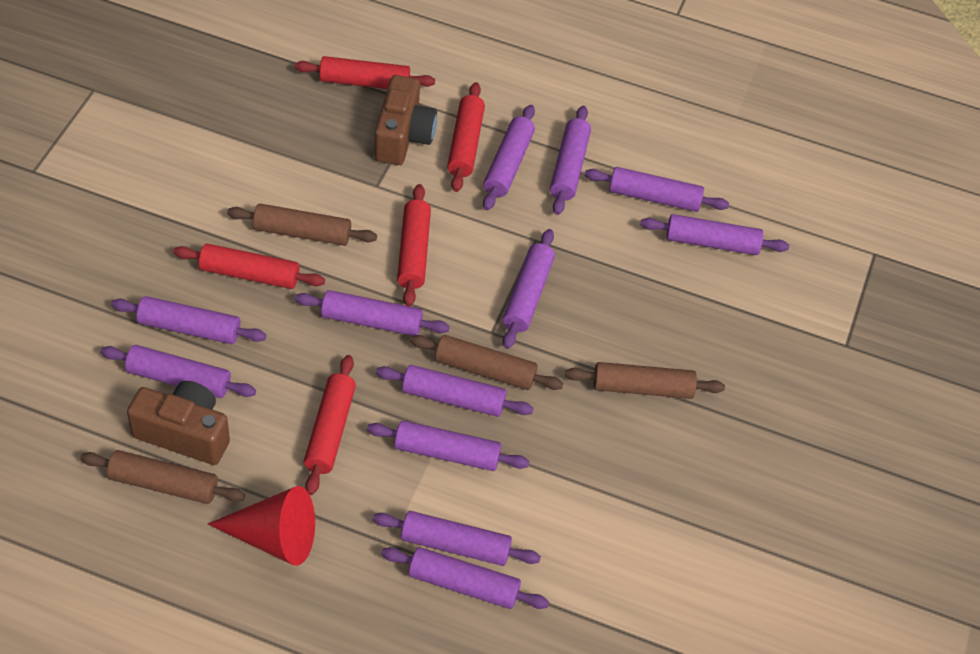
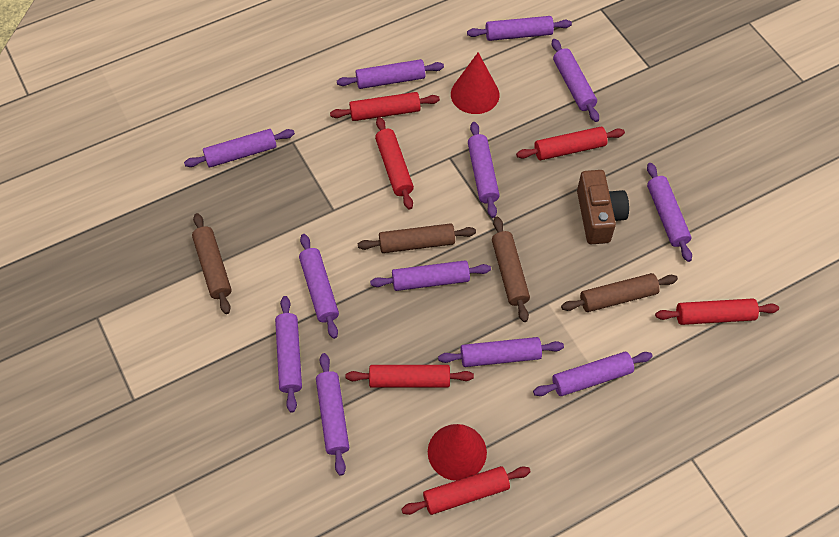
brown camera: [127,381,230,465] [374,75,437,165] = 2 -> [577,170,629,244] = 1
red cone: [208,486,315,566] = 1 -> [428,424,487,481] [451,52,500,114] = 2
red rolling pin: [173,243,325,289] [294,56,435,89] [304,355,356,495] [397,184,431,306] [447,82,485,192] = 5 -> [330,92,440,121] [346,365,474,388] [375,117,414,210] [402,466,531,515] [516,127,625,160] [655,298,779,325] = 6

